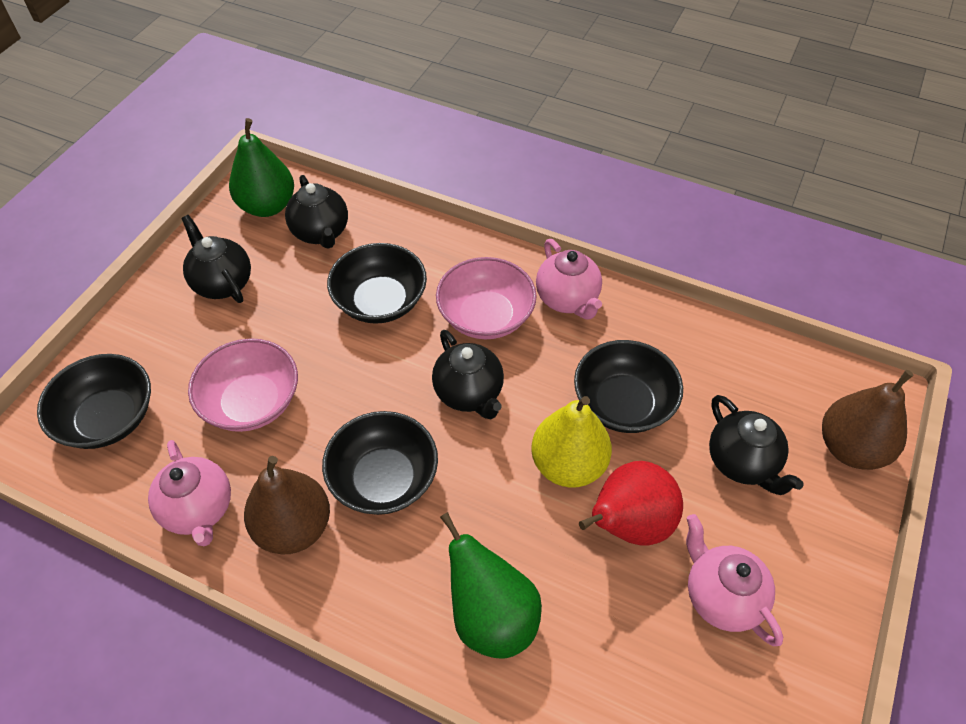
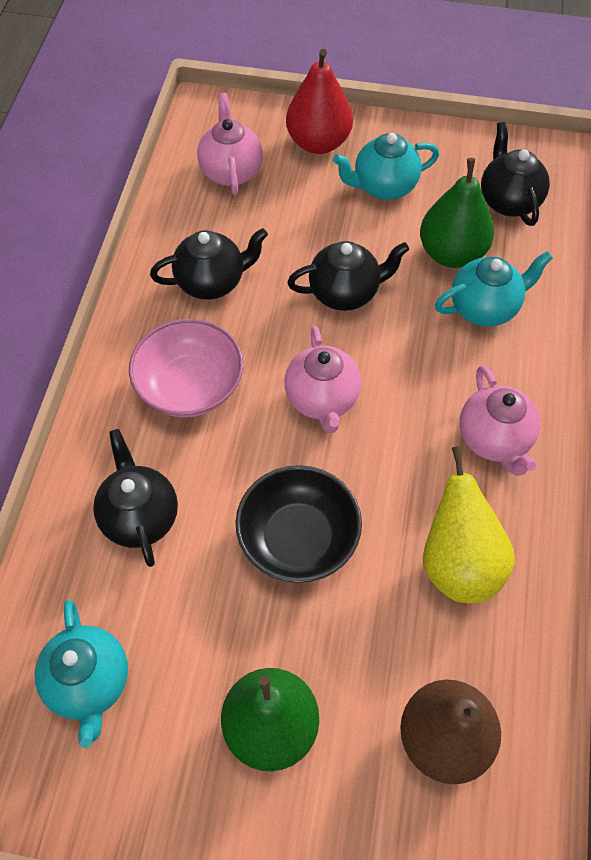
black bowl: [37,354,151,449] [322,411,438,515] [327,243,427,324] [574,340,683,433] = 4 -> [235,465,362,583] = 1
brown pear: [244,456,330,555] [822,370,914,470] = 2 -> [400,680,501,784] = 1
pink bowl: [188,338,298,432] [436,257,537,339] = 2 -> [129,319,243,418] = 1
turquoise teapot: none = 0 -> [35,600,128,748] [333,133,439,200] [435,251,553,327] = 3

